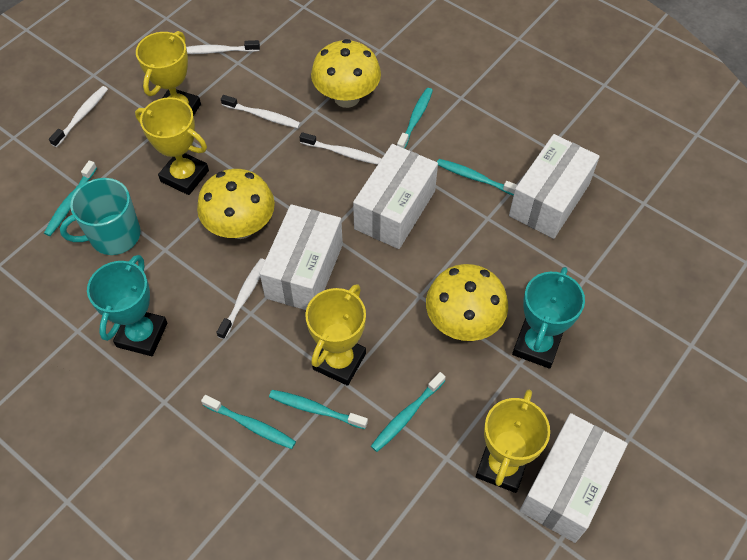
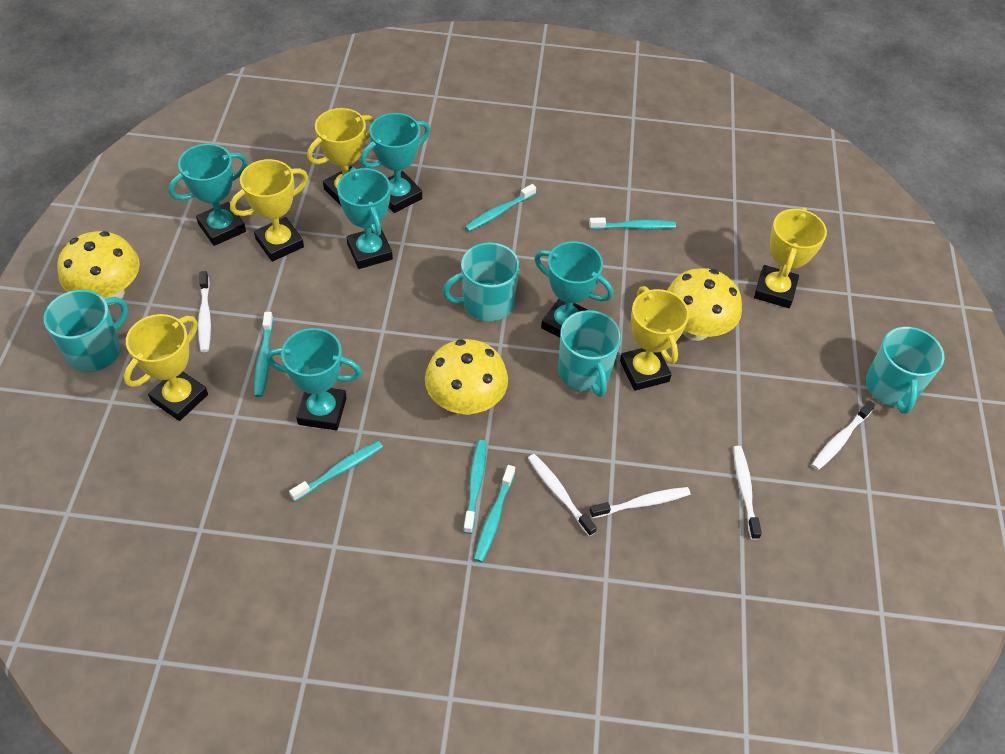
turquoise mug: [60,178,141,255] = 1 -> [44,290,128,372] [443,242,520,322] [558,310,621,397] [866,327,945,414] = 4
turquoise trophy: [87,255,167,356] [512,267,585,369] = 2 -> [168,144,248,246] [266,328,362,430] [337,167,393,269] [361,113,430,213] [534,241,613,338] = 5
white box: [260,204,343,310] [353,144,438,249] [509,134,600,239] [520,413,628,543] = 4 -> none = 0
yellow trophy: [135,97,209,195] [136,31,201,116] [305,284,366,386] [476,390,550,493] = 4 -> [124,314,208,421] [230,159,308,261] [307,108,375,207] [620,286,689,391] [754,208,827,308] = 5

